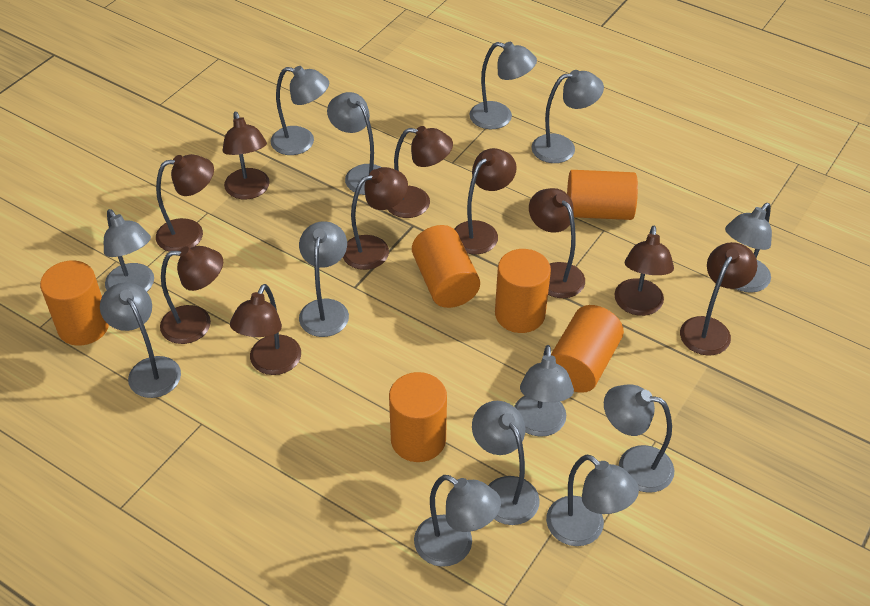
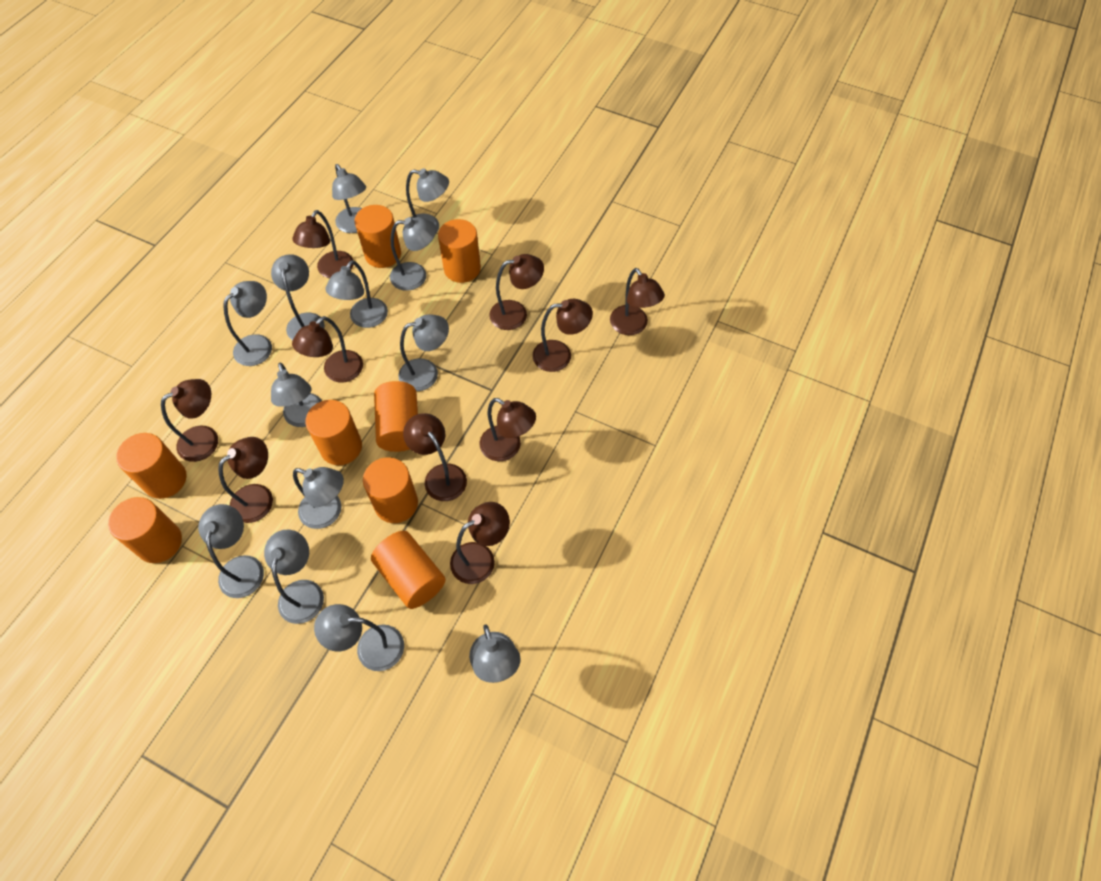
orange cylinder: [40,261,109,346] [389,372,447,462] [412,225,480,308] [495,249,551,333] [551,305,624,393] [567,170,638,220] = 6 -> [108,497,182,563] [116,433,186,499] [305,400,362,465] [355,205,401,268] [363,457,418,523] [371,531,446,609] [374,381,418,452] [438,219,481,283] = 8

